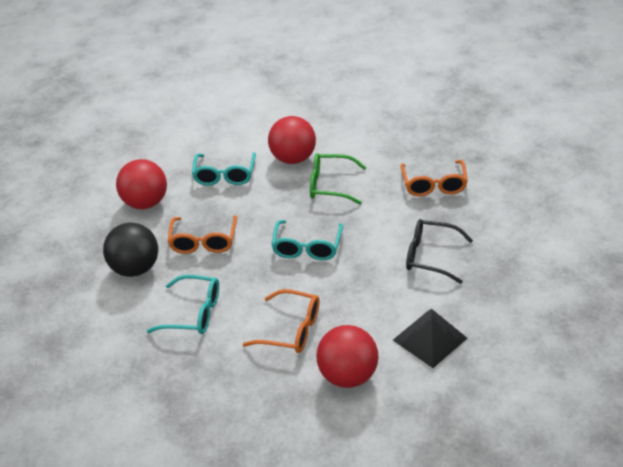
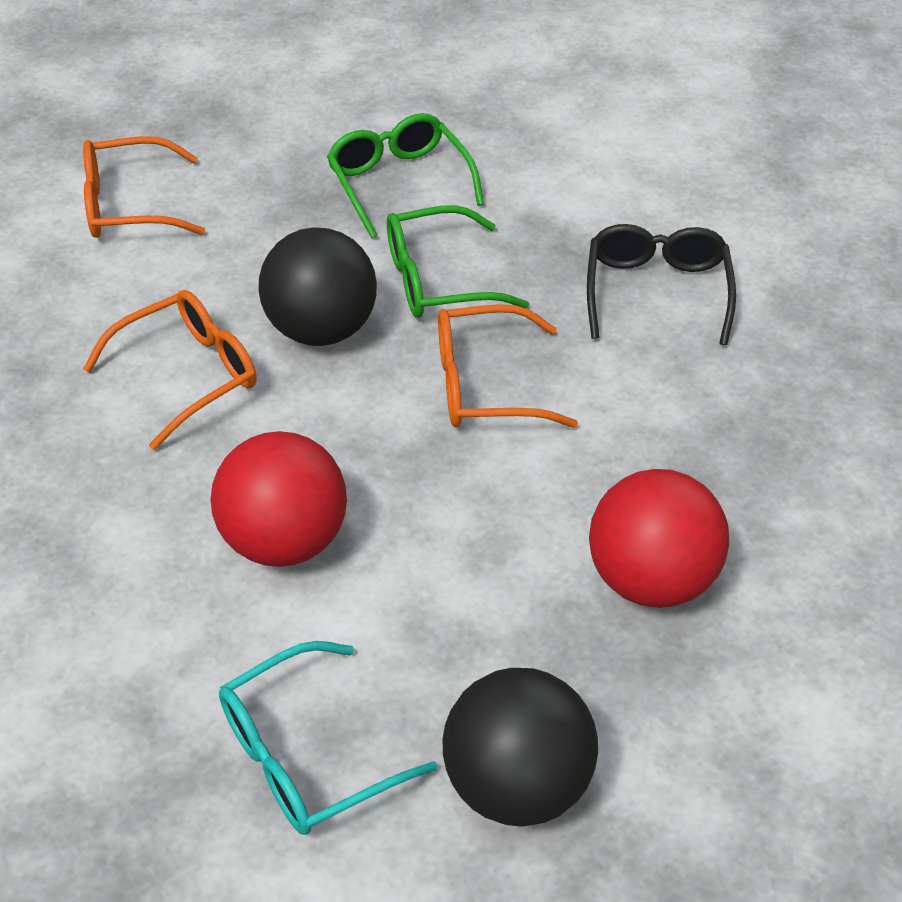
black ball: [103,223,158,277] = 1 -> [258,227,377,346] [442,668,598,827] = 2
black pyramid: [393,309,467,368] = 1 -> none = 0
green glasses: [310,153,366,205] = 1 -> [327,113,484,239] [387,205,529,318] = 2
red ball: [116,159,167,209] [268,116,316,164] [316,325,379,388] = 3 -> [210,431,347,567] [589,469,729,608] = 2
turquoise glasses: [147,275,219,334] [192,152,256,186] [271,220,343,260] = 3 -> [219,641,438,835] = 1

